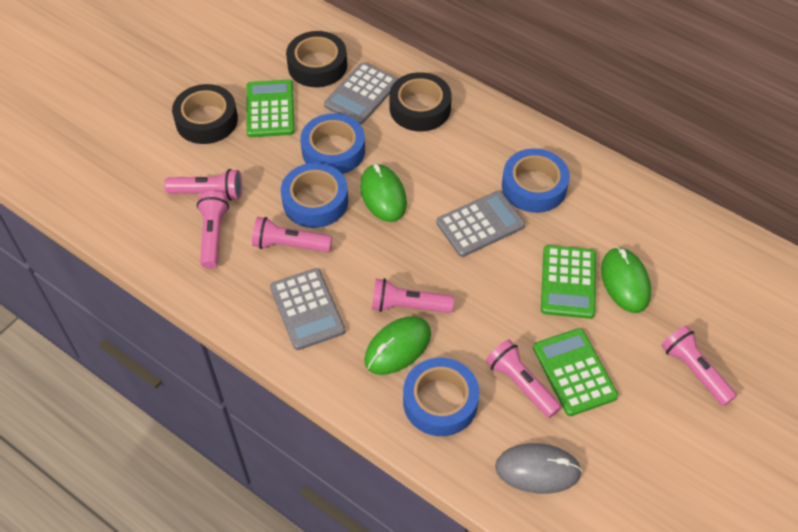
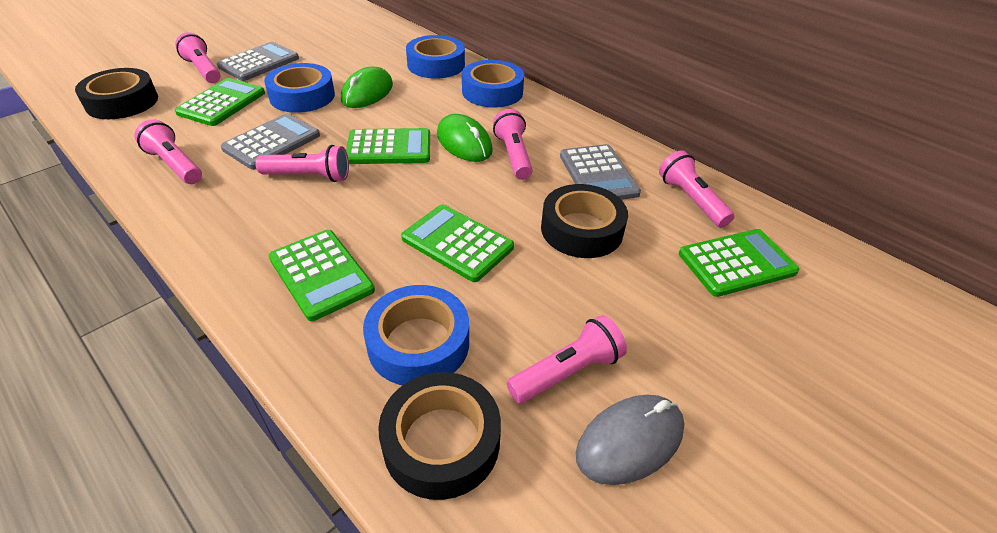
green calculator: [247,79,295,137] [533,328,618,416] [541,245,596,319] = 3 -> [175,78,265,126] [268,230,375,321] [346,128,430,164] [401,204,514,282] [679,229,799,297] = 5
green mouse: [360,164,407,222] [364,316,431,375] [601,247,651,313] = 3 -> [341,67,393,108] [437,114,493,162] = 2

